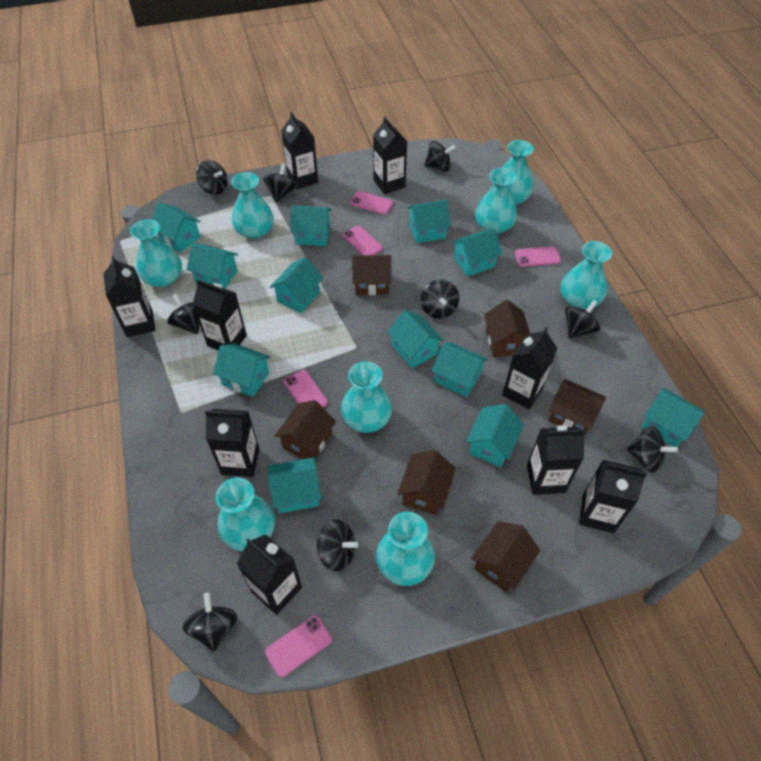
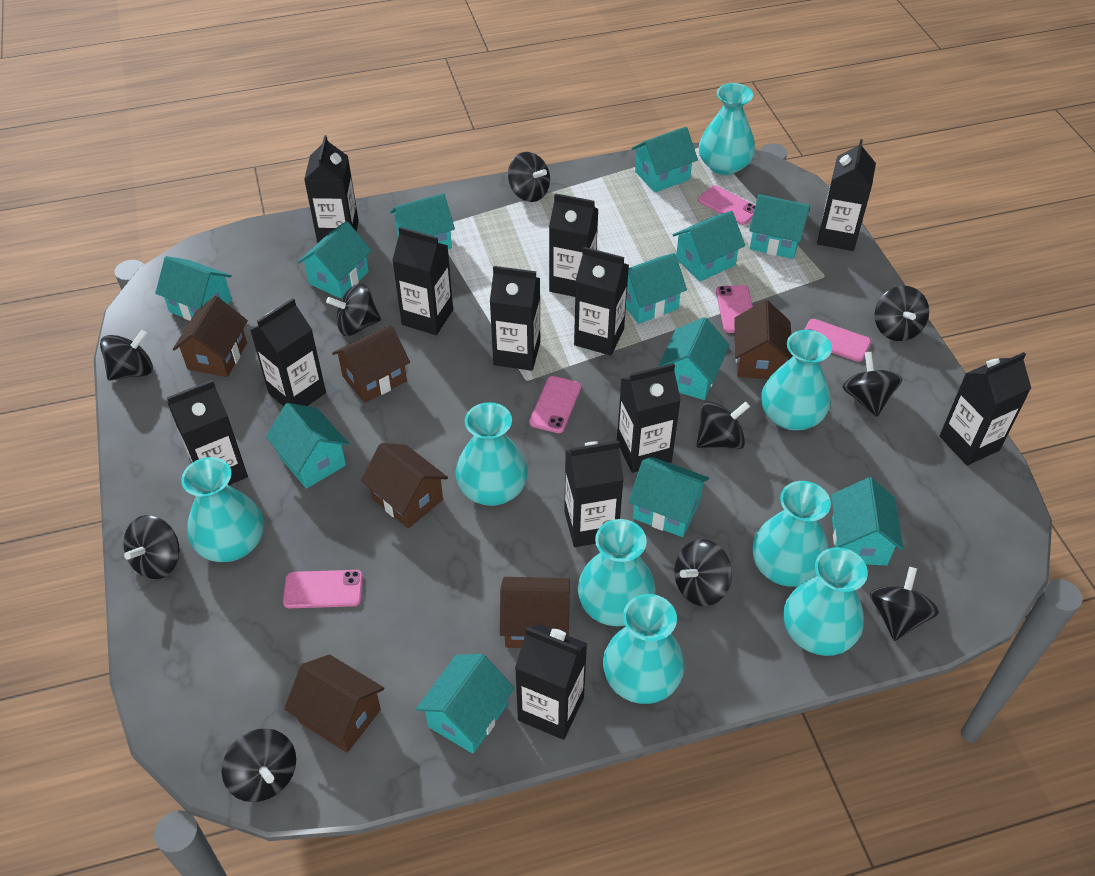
black carton: [103,256,156,337] [193,279,247,351] [205,409,259,477] [237,534,302,615] [281,112,318,190] [373,117,407,194] [502,327,557,409] [527,425,586,495] [579,460,647,533] = 9 -> [167,380,248,485] [250,298,326,407] [304,135,359,243] [392,227,453,335] [490,266,540,371] [515,624,587,740] [549,193,599,297] [564,441,624,547] [574,247,629,356] [617,363,681,473] [817,139,876,251] [940,352,1031,465] = 12
black spinning top: [167,293,200,334] [182,593,237,652] [196,160,227,195] [263,163,297,202] [316,519,358,571] [420,279,459,319] [424,141,456,171] [565,300,601,339] [627,426,678,472] = 9 -> [100,330,153,381] [123,515,180,579] [222,729,296,802] [326,283,381,336] [508,152,550,202] [674,539,732,606] [697,401,750,449] [843,352,902,417] [870,567,939,641] [875,286,929,341] = 10

